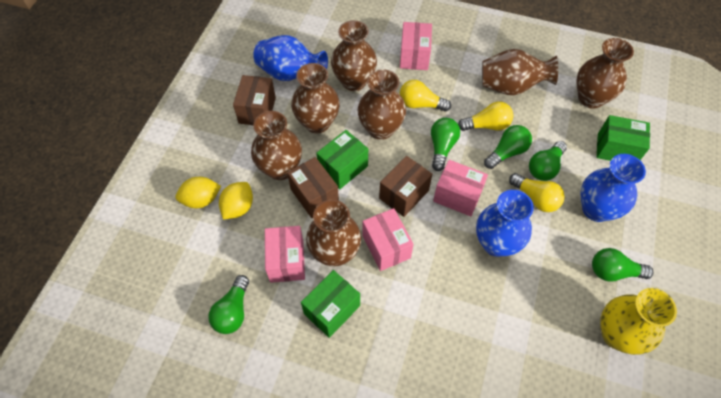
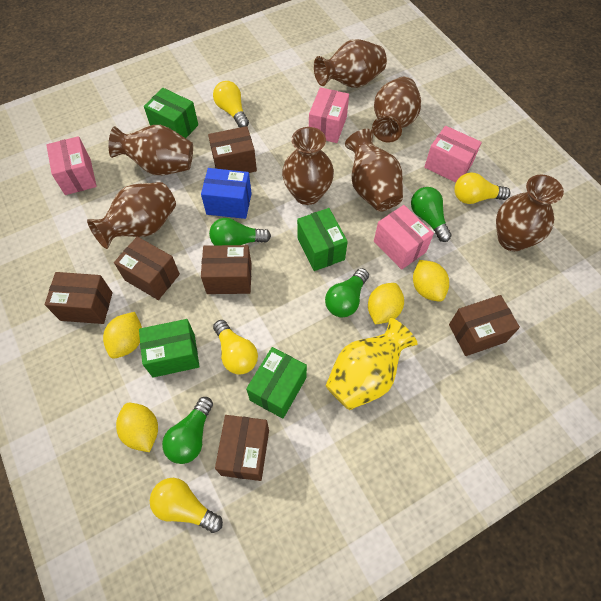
blue box: none = 0 -> [201,168,252,219] = 1
blue vase: [253,35,328,81] [476,190,534,257] [580,154,646,222] = 3 -> none = 0
brown box: [233,75,276,125] [287,157,339,218] [379,156,432,217] = 3 -> [45,272,113,324] [114,237,180,300] [201,245,252,294] [208,126,257,173] [215,415,269,481] [449,295,520,356] = 6
green box: [301,270,360,338] [316,130,368,189] [596,115,650,161] = 3 -> [139,319,200,378] [144,88,198,138] [246,347,307,419] [297,208,348,271] = 4
green light bulb: [208,275,249,334] [431,118,460,171] [484,125,532,169] [529,141,567,181] [592,248,653,282] = 5 -> [162,397,213,464] [209,218,271,245] [325,268,369,317] [411,187,452,242] = 4
yellow lemon: [176,177,221,208] [219,182,253,219] = 2 -> [103,312,142,359] [116,403,158,452] [368,283,404,324] [413,260,449,302] = 4
yellow light bulb: [400,80,451,112] [458,101,513,131] [509,173,565,212] = 3 -> [150,478,223,533] [213,81,249,128] [213,320,258,375] [454,173,510,204] = 4

